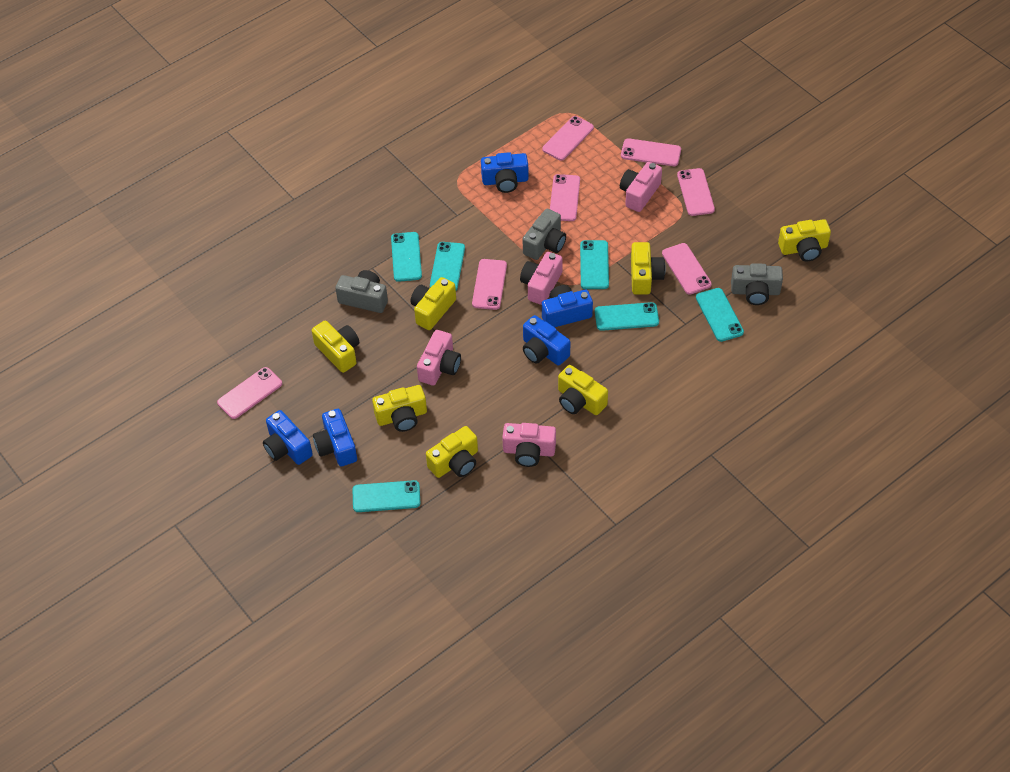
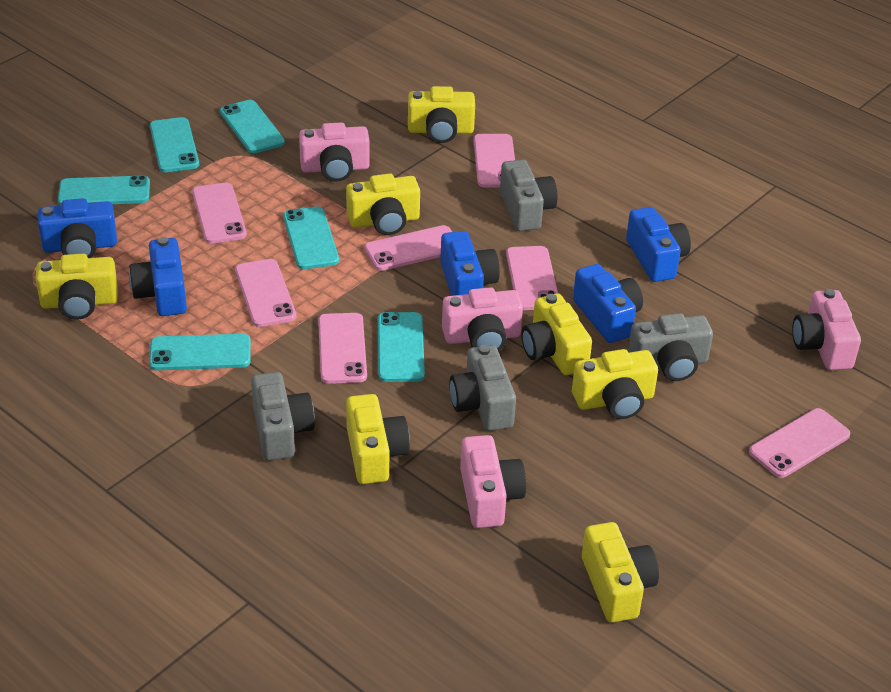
grey camera: [336,270,388,313] [523,209,566,260] [731,263,783,305] = 3 -> [251,372,315,461] [449,345,516,431] [500,160,557,231] [628,313,713,381] = 4

